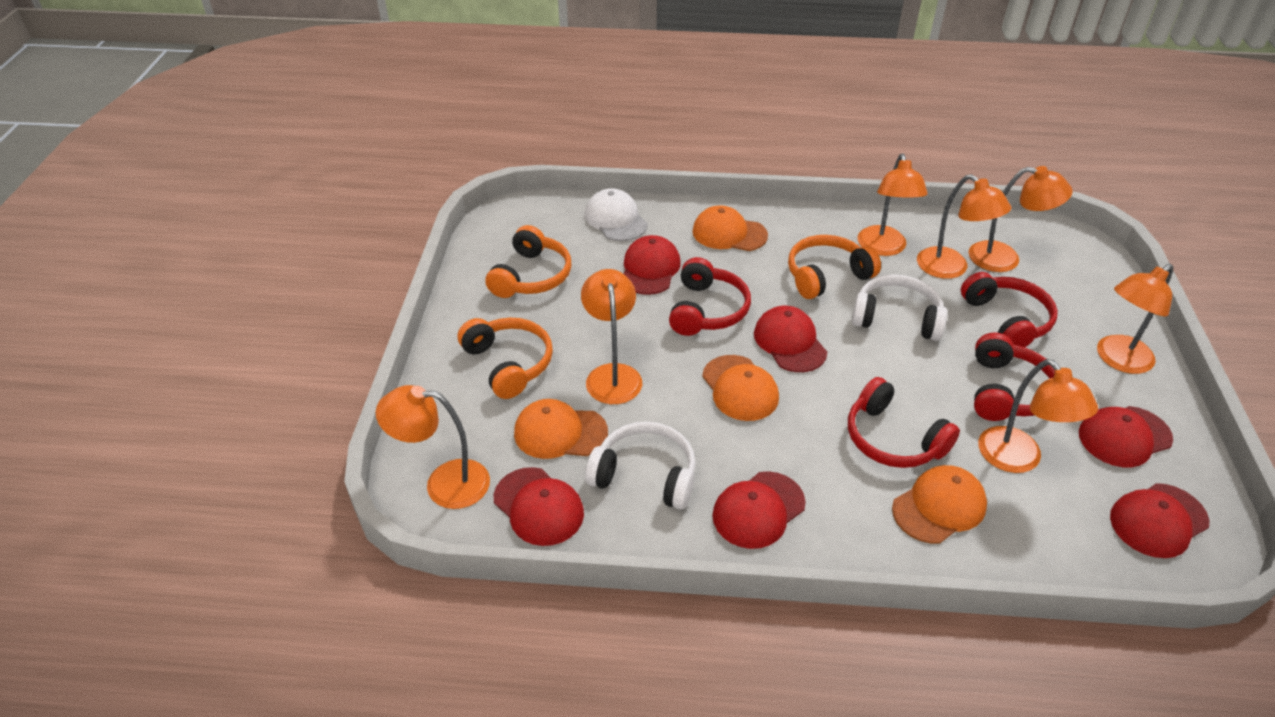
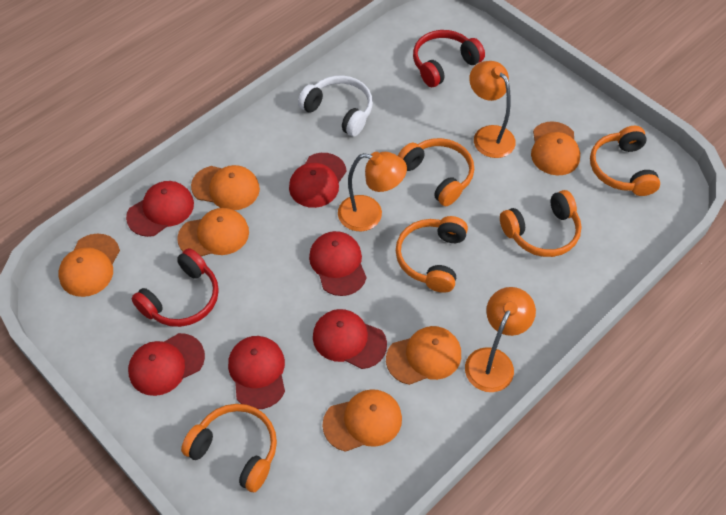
orange cap: [514,399,608,459] [692,205,768,251] [702,355,779,421] [892,465,987,544] = 4 -> [58,233,120,297] [177,208,249,256] [191,165,260,210] [322,389,402,452] [386,326,461,385] [531,121,580,176] = 6
orange headphones: [458,318,553,399] [485,225,571,298] [788,235,881,299] = 3 -> [181,404,277,492] [396,216,468,293] [398,138,474,206] [500,190,582,257] [590,126,660,196] = 5
orange lamp: [376,385,490,509] [581,269,642,404] [857,153,928,256] [917,174,1011,279] [969,166,1073,272] [978,359,1098,473] [1097,264,1173,374] = 7 -> [338,152,407,231] [465,287,536,392] [469,61,516,158] = 3
red headphones: [669,257,751,336] [848,377,960,468] [961,272,1058,347] [974,332,1055,421] = 4 -> [131,248,219,327] [413,30,485,87] = 2
white cap: [585,188,648,241] = 1 -> none = 0
white headphones: [585,422,696,510] [852,274,947,341] = 2 -> [298,75,373,137] = 1

